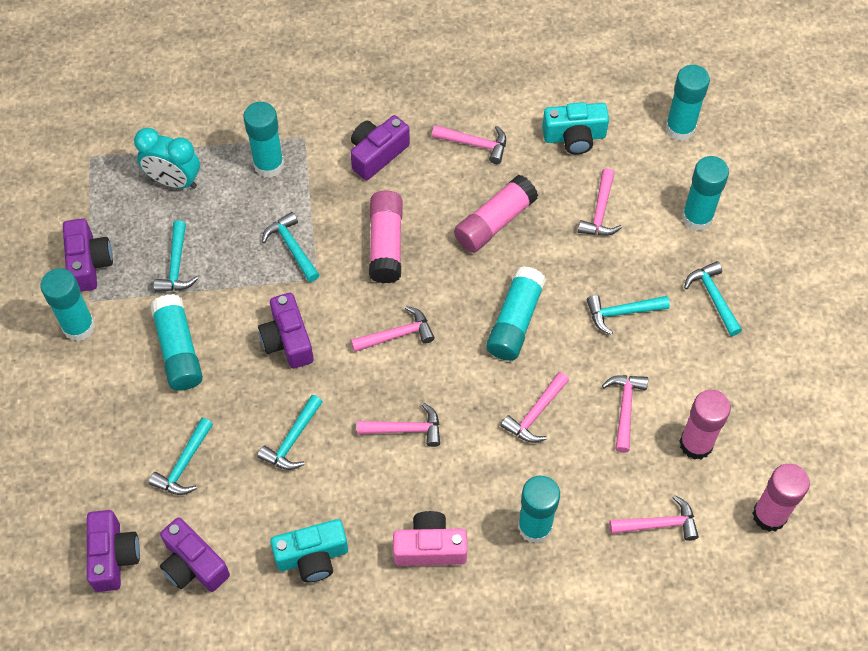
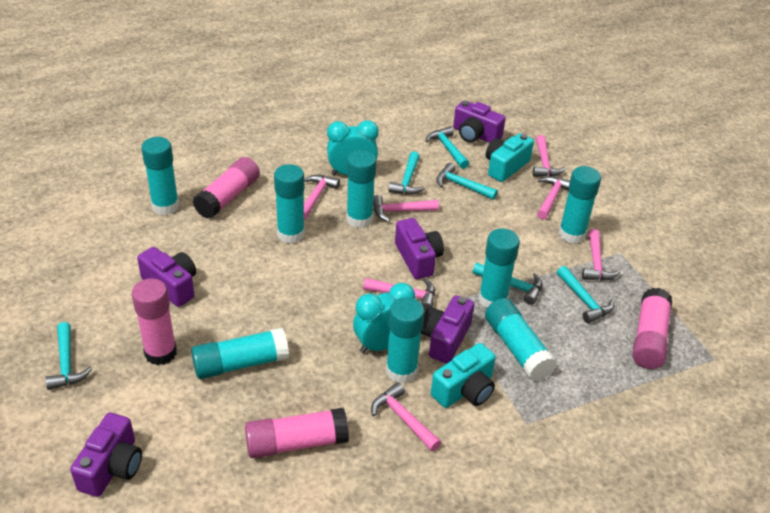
pink camera: [393,511,467,566] = 1 -> none = 0
turquoise clock: [134,128,200,189] = 1 -> [327,120,379,175] [353,283,415,353] = 2
turquoise glue stick: [40,268,95,341] [150,294,203,391] [243,102,284,178] [486,266,546,361] [518,476,560,543] [665,65,710,141] [682,156,729,231] = 7 -> [141,137,179,215] [191,328,289,379] [274,164,305,244] [346,150,376,228] [386,297,425,383] [478,228,520,308] [485,298,557,381] [559,166,601,244] = 8

